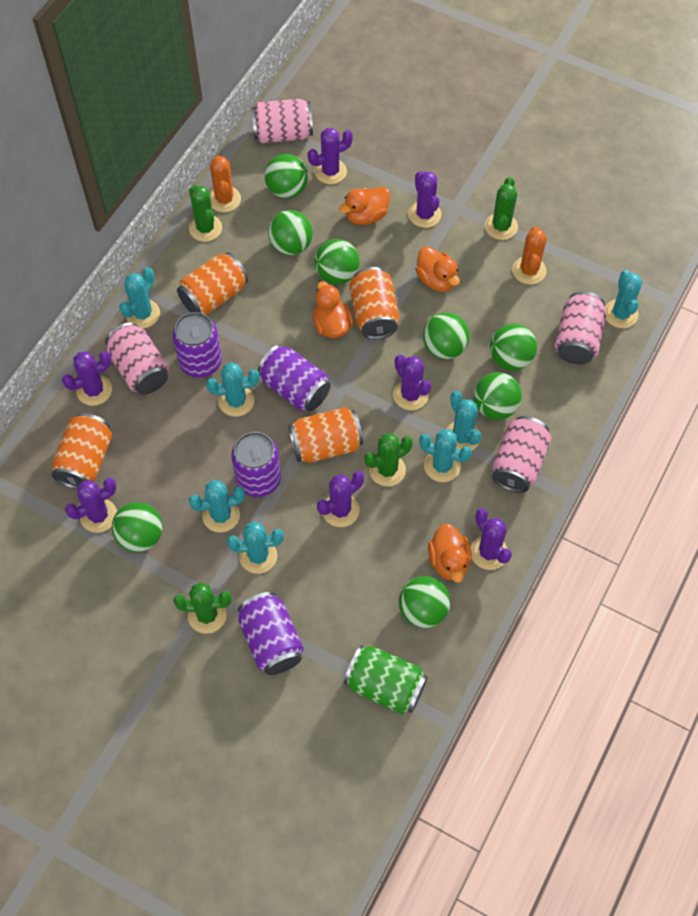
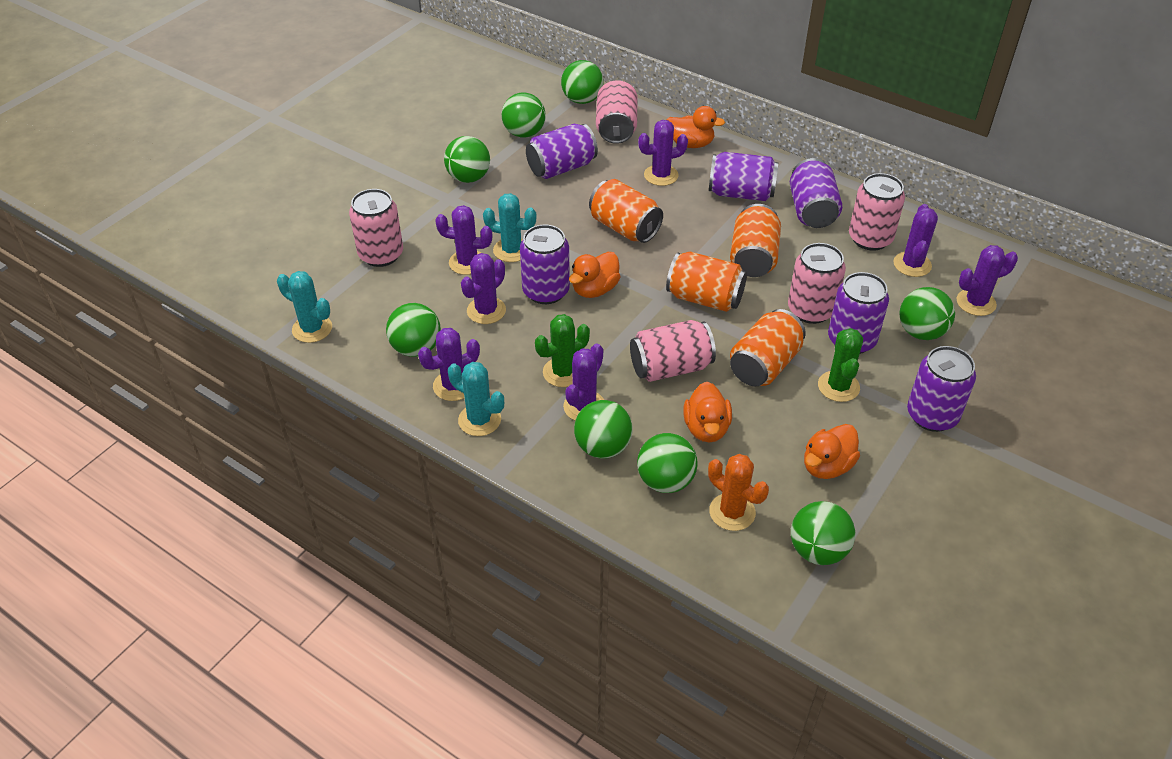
green cactus: [173,582,231,634] [189,186,222,242] [364,433,413,486] [485,177,518,240] = 4 -> [535,314,590,387] [818,328,863,402] = 2
green can: [344,645,428,714] = 1 -> none = 0
orange cactus: [210,155,241,212] [512,227,547,284] = 2 -> [708,454,769,531] = 1
pink can: [105,322,169,394] [251,99,313,143] [492,416,551,493] [555,291,607,364] = 4 -> [349,189,403,267] [596,80,638,144] [630,320,716,382] [788,243,846,324] [849,173,905,251] = 5
purple can: [172,312,222,378] [231,432,281,497] [238,592,304,675] [258,345,331,411] = 4 -> [520,224,570,304] [526,124,598,179] [709,152,778,201] [790,158,842,228] [828,272,889,354] [907,346,976,432] = 6
turquoise cactus: [119,267,160,328] [189,480,245,533] [206,362,260,417] [227,521,284,574] [419,429,472,482] [446,391,481,450] [605,270,642,328] = 7 -> [277,271,332,343] [448,362,504,436] [483,193,537,262] = 3

